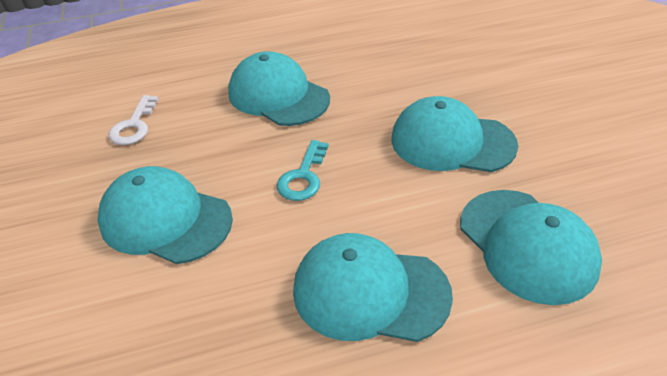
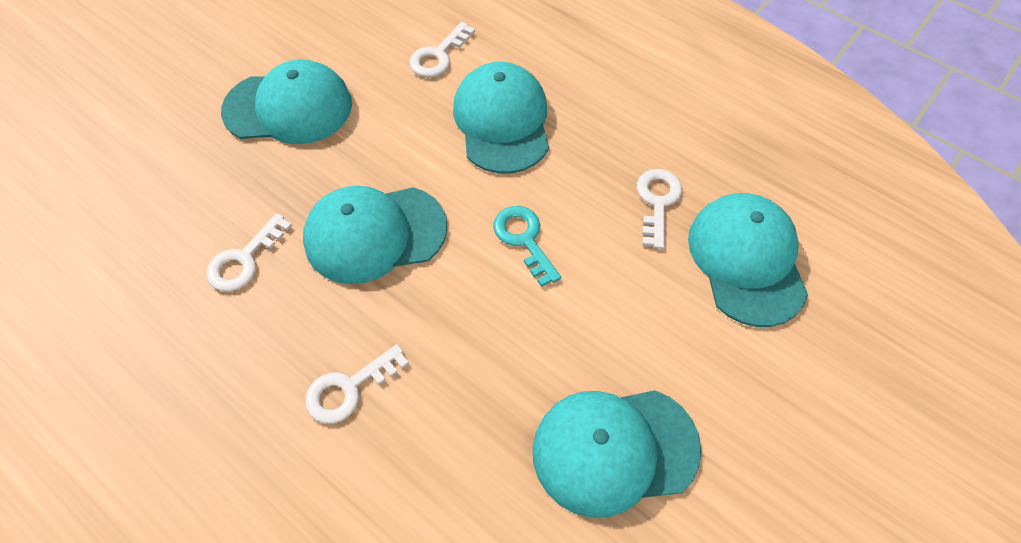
white key: [109,95,159,145] = 1 -> [207,213,292,291] [305,344,409,424] [409,22,475,77] [637,169,682,249] = 4

